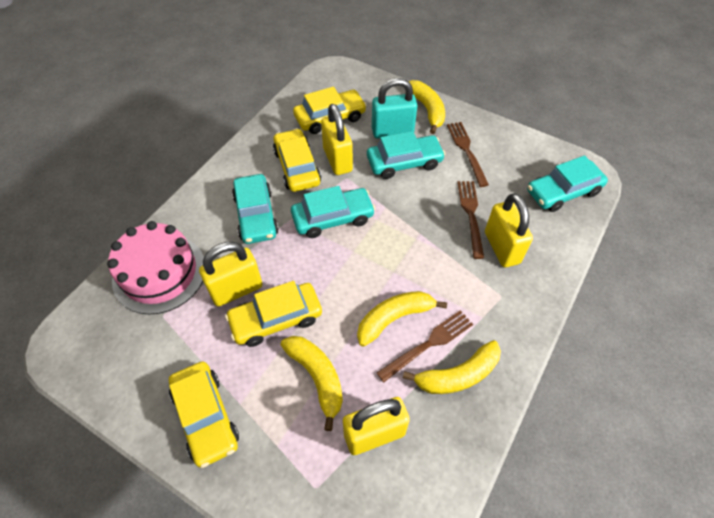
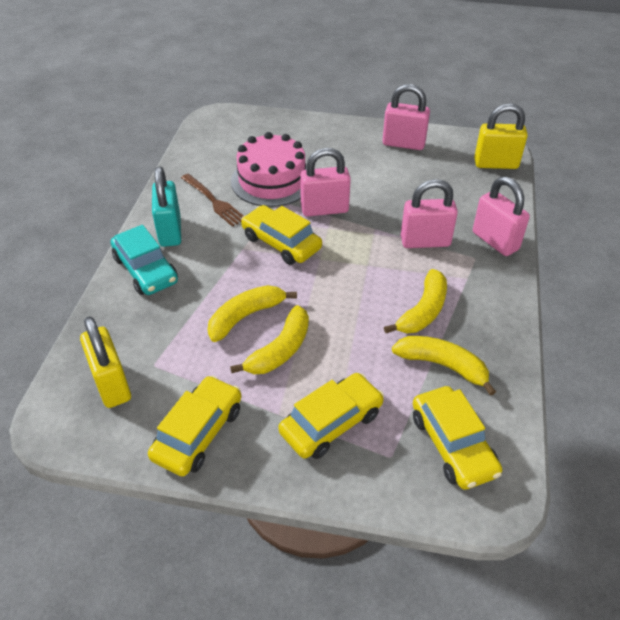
brown fork: [376,310,473,383] [447,122,489,187] [457,181,484,259] = 3 -> [181,174,243,227] = 1
pink padlock: none = 0 -> [300,148,351,217] [382,84,430,150] [401,179,458,248] [473,176,530,256] = 4
turquoise car: [232,174,279,244] [291,186,375,238] [367,131,446,179] [527,155,608,212] = 4 -> [111,225,178,295] = 1
yellow padlock: [199,242,263,307] [321,104,353,175] [343,397,410,455] [485,193,533,267] = 4 -> [80,316,131,408] [474,103,528,169] = 2

